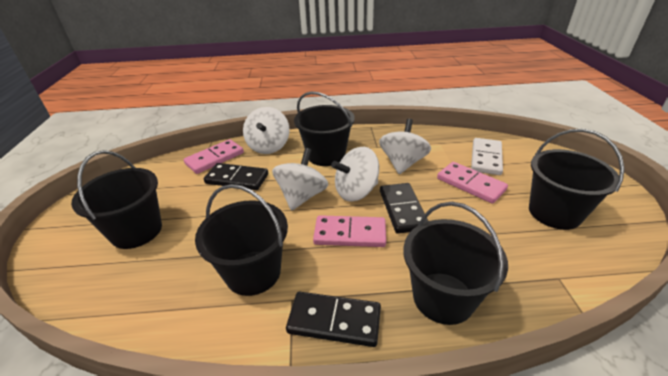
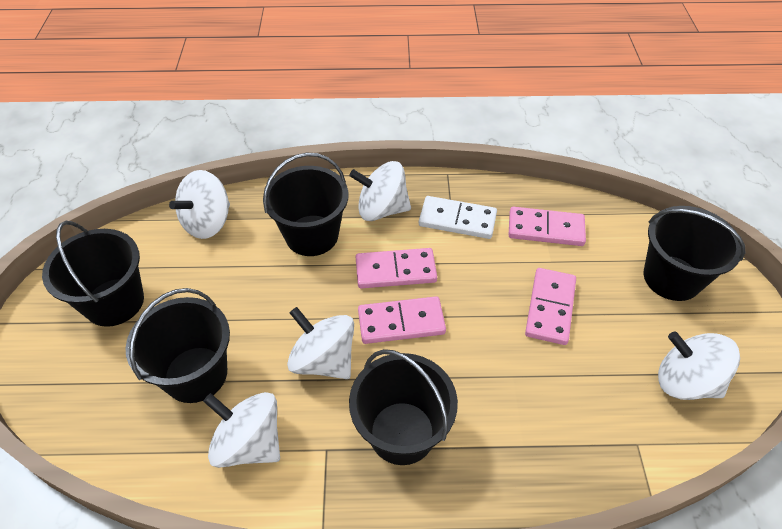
black domino: [204,163,268,190] [286,292,381,347] [380,183,428,234] = 3 -> none = 0
pink domino: [183,139,244,174] [313,215,386,247] [437,162,508,204] = 3 -> [355,248,437,289] [358,296,446,344] [509,207,586,246] [525,268,576,345] = 4
white spinning top: [243,107,290,154] [272,148,328,211] [331,147,379,202] [379,119,431,174] = 4 -> [169,170,230,239] [203,392,280,468] [287,307,354,379] [349,161,411,221] [658,331,740,400] = 5

